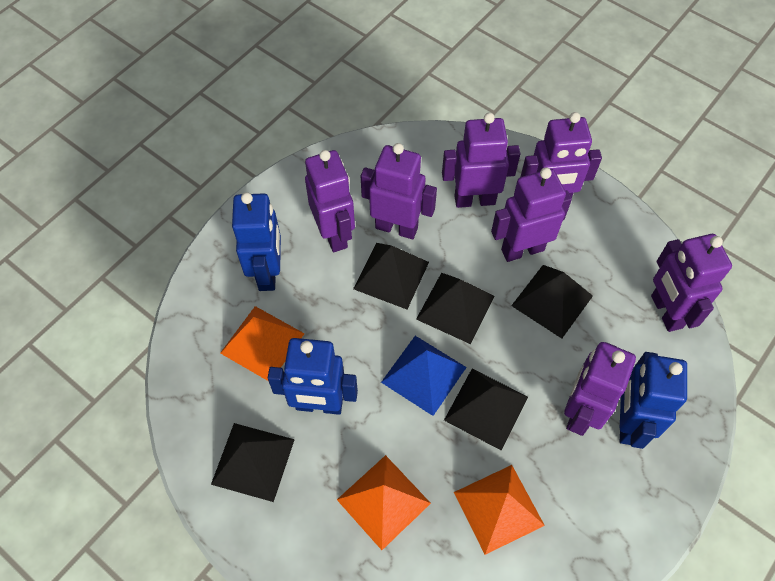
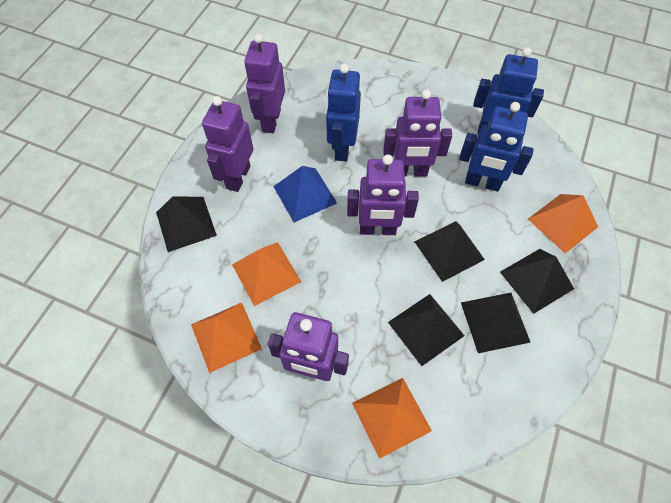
orange pyramid: [220,306,305,381] [337,455,431,550] [454,465,545,555] = 3 -> [191,303,262,373] [232,242,301,306] [352,378,432,459] [528,194,598,253] = 4
purple robot: [305,150,355,252] [361,143,437,239] [442,113,520,208] [491,167,572,262] [520,112,602,198] [564,342,636,436] [651,234,732,332] = 7 -> [202,96,253,192] [244,34,285,133] [268,312,349,381] [347,154,419,235] [383,89,452,177] = 5

